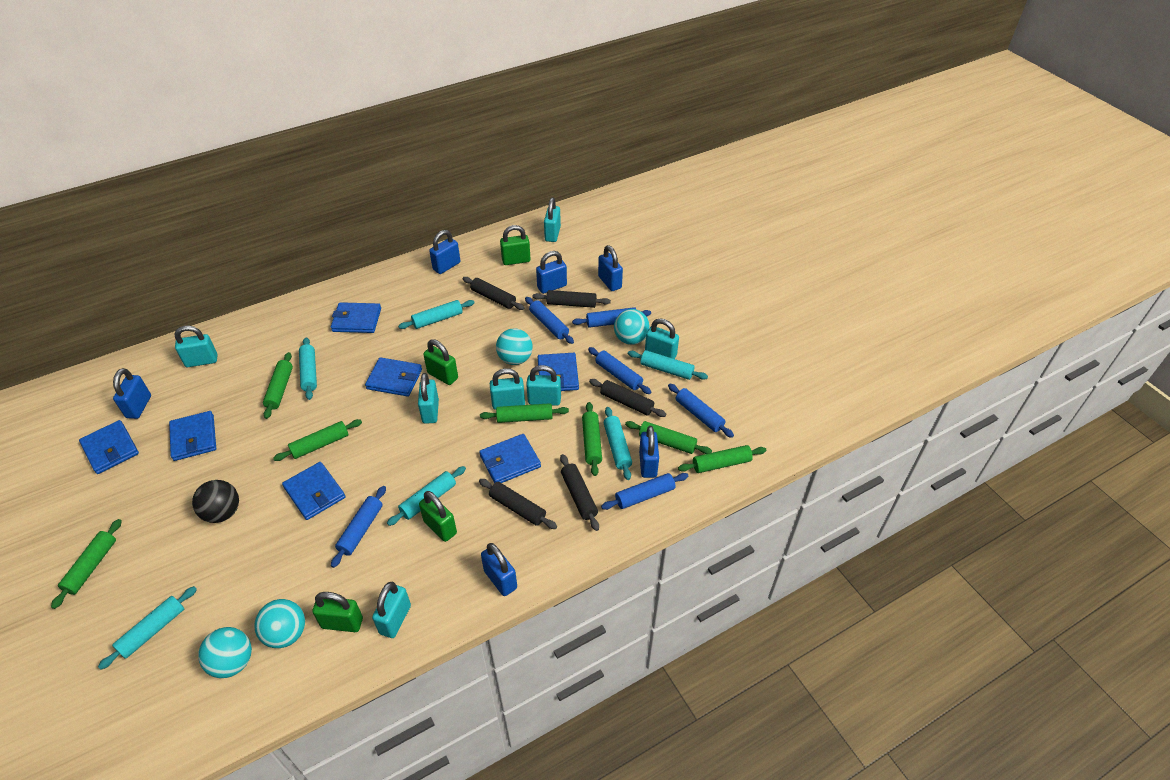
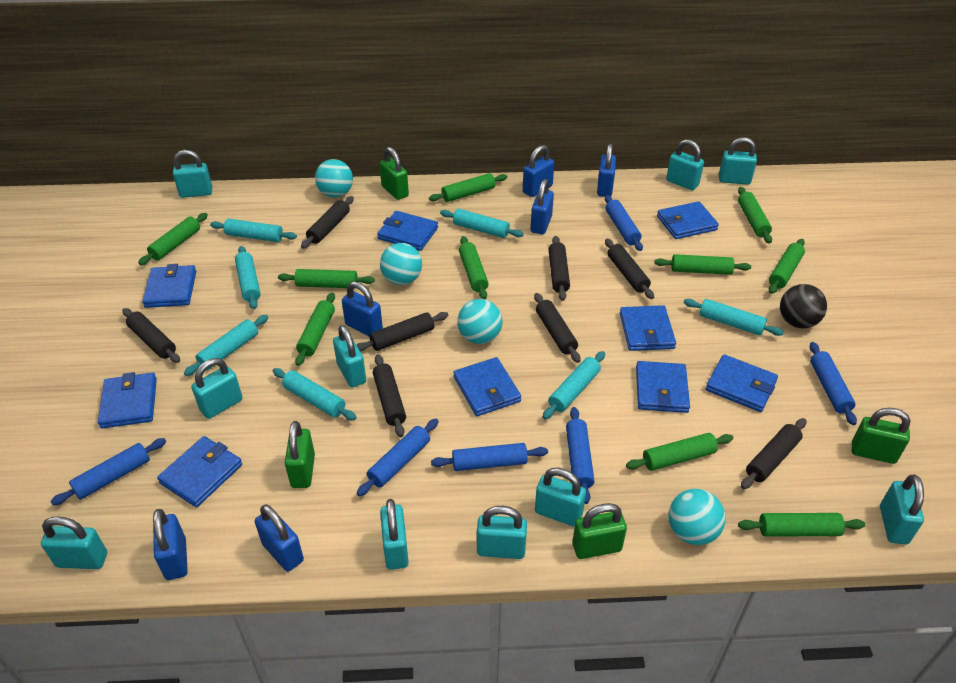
black rolling pin: [463,277,525,310] [479,479,557,529] [533,290,611,308] [560,454,599,531] [589,379,666,417] = 5 -> [122,308,180,363] [301,196,354,249] [357,312,448,352] [373,354,406,437] [534,293,581,363] [549,236,570,301] [605,239,654,299] [741,418,806,489] = 8
blue wallet: [79,420,139,474] [169,411,216,461] [282,462,345,520] [331,302,381,333] [365,357,422,397] [479,434,541,483] [538,353,579,391] = 7 -> [98,372,157,429] [142,264,196,308] [157,436,242,507] [377,211,438,251] [453,357,521,416] [620,305,676,351] [636,361,690,413] [657,201,719,239] [706,354,778,412] = 9
green rolling pin: [51,519,122,609] [263,352,293,419] [273,419,362,461] [480,403,569,423] [582,402,602,476] [625,421,712,454] [678,445,767,473] = 7 -> [138,213,208,265] [278,269,375,288] [295,293,335,366] [429,173,507,202] [459,236,489,299] [626,433,733,471] [654,254,751,275] [738,187,772,244] [738,513,865,537] [769,239,805,294] = 10
turquoise padlock: [174,326,217,367] [372,582,411,638] [418,373,439,424] [490,368,525,410] [526,365,561,406] [544,197,561,242] [645,318,679,359] = 7 -> [41,516,107,569] [173,150,212,198] [191,358,243,419] [333,325,366,387] [380,499,409,570] [477,506,527,559] [535,468,586,527] [666,139,704,190] [719,137,757,185] [880,475,924,544] = 10
turquoise rolling pin: [98,586,197,670] [299,337,317,400] [387,466,466,526] [398,300,475,329] [604,407,632,480] [628,350,708,380] = 6 -> [184,315,268,376] [210,219,297,242] [235,246,261,309] [273,368,357,420] [440,209,524,238] [543,351,605,419] [683,299,784,336] = 7

